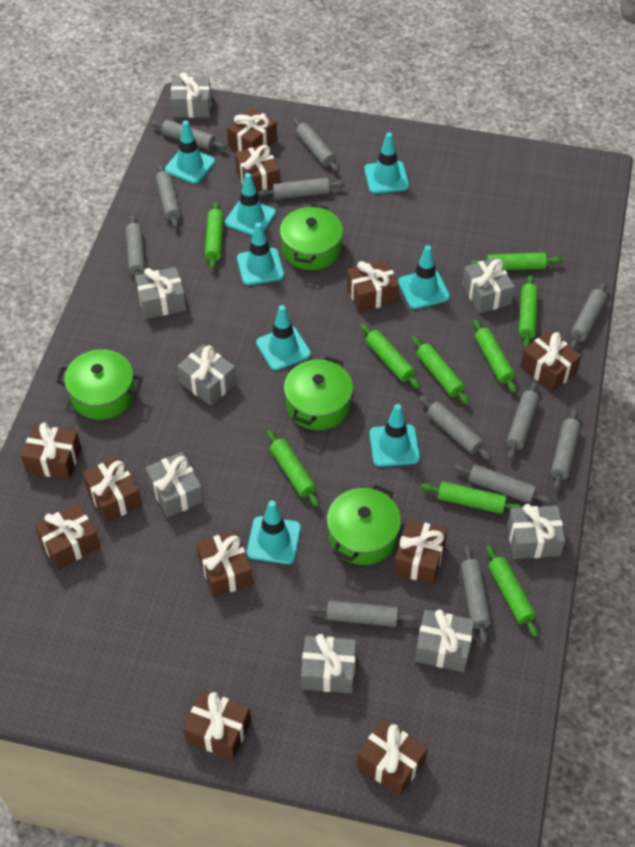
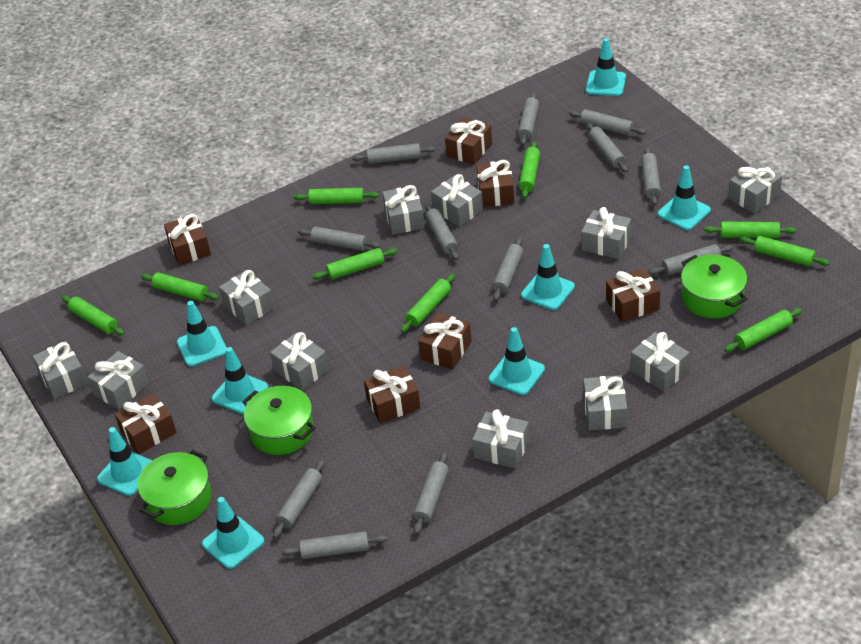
brown gift: [21,423,81,480] [35,503,100,570] [82,457,142,523] [183,690,251,760] [196,530,253,597] [227,108,277,152] [235,144,280,194] [347,260,399,312] [357,719,427,796] [394,519,447,584] [520,330,582,392] = 11 -> [115,393,176,454] [164,214,211,266] [364,365,420,423] [418,313,472,370] [445,117,492,165] [476,160,514,207] [606,268,660,322] = 7
green pot: [56,349,143,420] [280,204,343,270] [284,356,353,430] [327,485,401,565] = 4 -> [138,450,212,525] [242,386,316,455] [681,255,747,318] = 3
grey gift: [135,267,186,319] [146,452,203,518] [170,72,211,118] [177,344,236,406] [301,634,356,693] [415,609,474,672] [462,257,515,314] [507,504,565,559] = 8 -> [33,341,88,399] [88,351,149,410] [219,270,275,325] [270,332,329,390] [382,185,425,235] [431,174,483,227] [472,409,529,469] [581,207,631,259] [583,375,627,430] [631,332,689,392] [729,161,782,214] = 11

